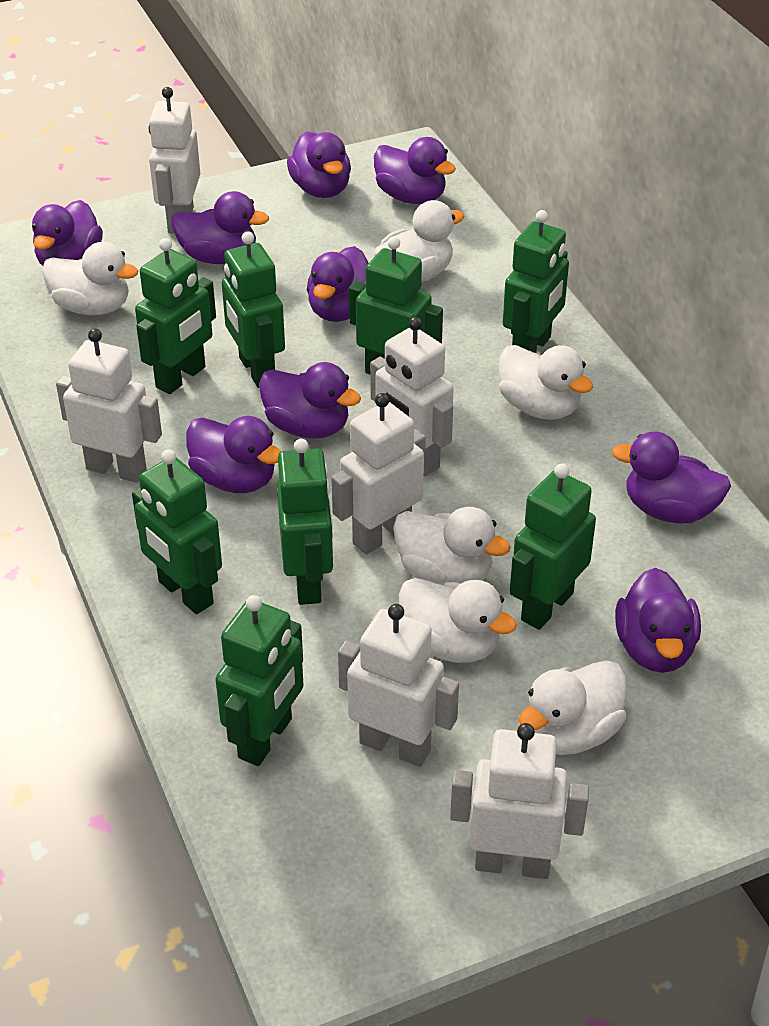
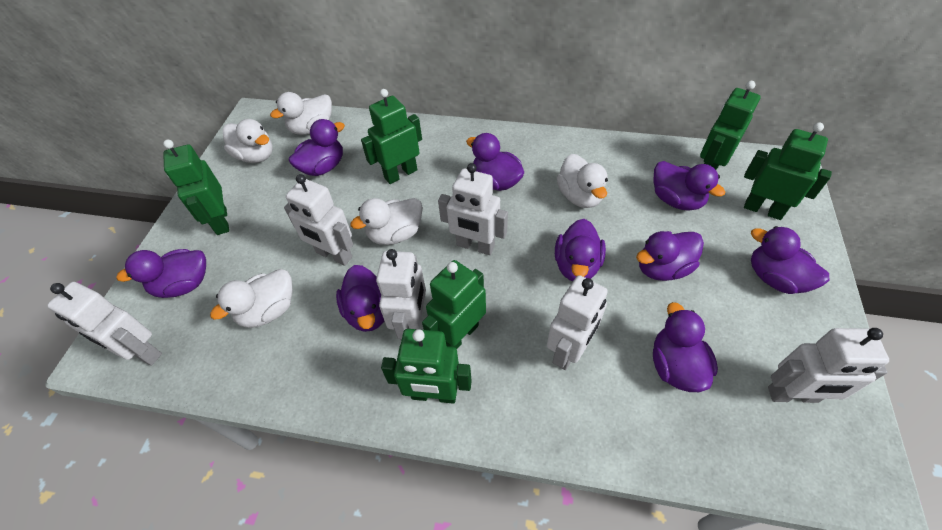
green robot: [132,450,222,614] [135,238,216,394] [215,595,303,766] [222,231,285,388] [277,439,333,605] [349,236,443,374] [503,210,569,353] [509,464,596,630] = 8 -> [163,140,229,235] [361,89,422,184] [381,329,472,404] [422,260,486,349] [700,81,761,170] [744,122,832,220] = 6
white duck: [42,242,139,315] [374,200,465,282] [393,507,511,585] [399,578,517,663] [499,345,593,420] [519,660,627,755] = 6 -> [210,269,293,328] [223,119,273,163] [270,92,332,135] [350,198,423,245] [557,154,608,208] = 5

